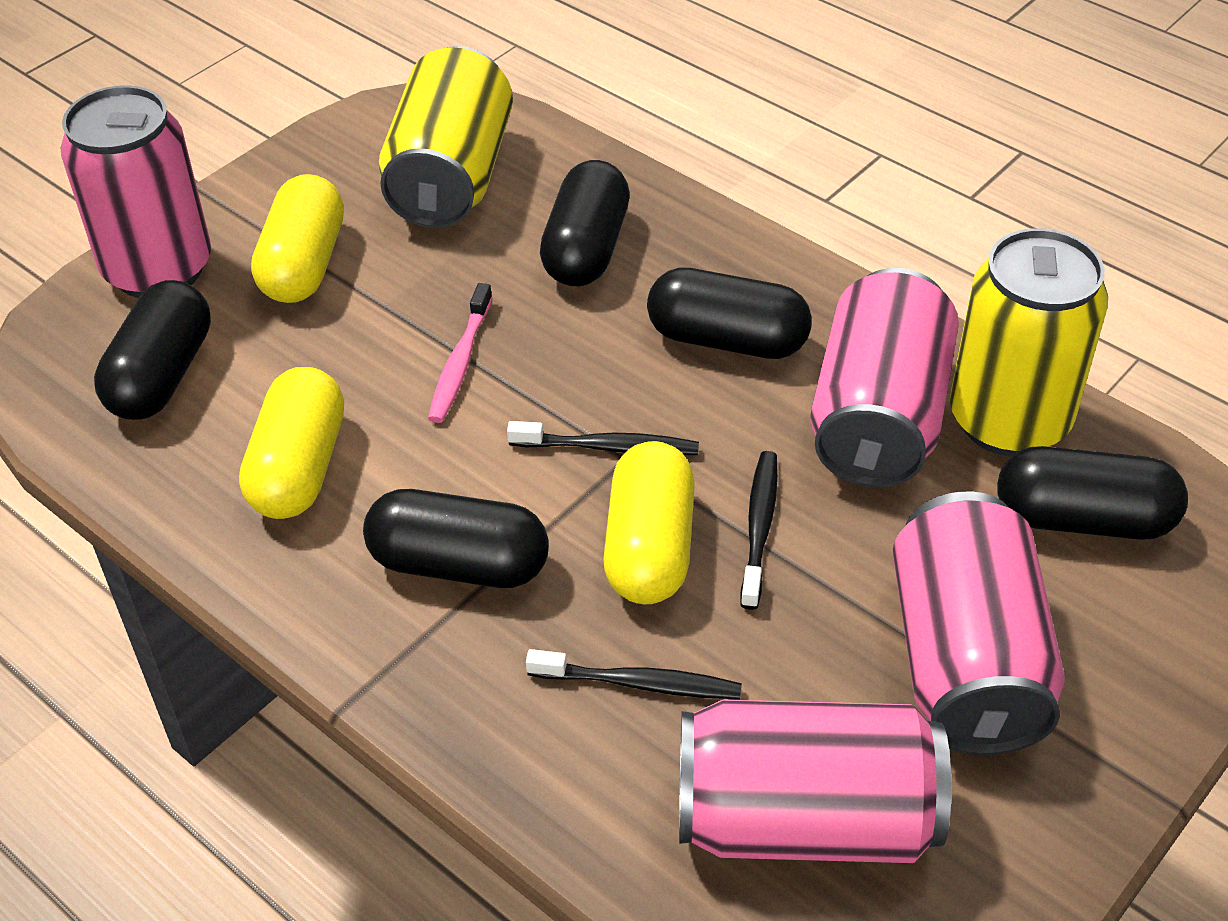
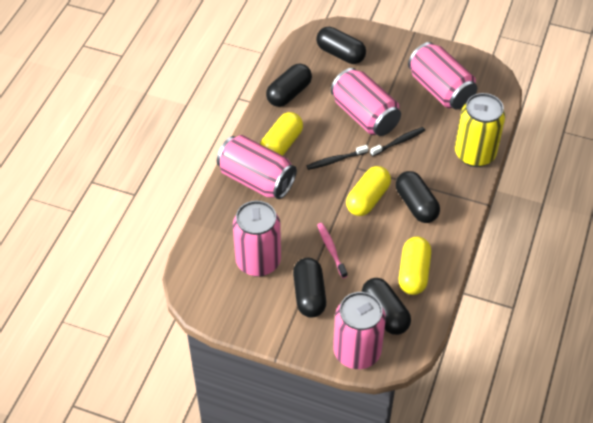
black toothbrush: [507,421,699,455] [526,649,742,699] [740,451,778,610] = 3 -> [307,145,368,170] [370,127,425,156] = 2
pink can: [61,85,211,298] [679,700,951,863] [810,268,959,487] [892,491,1065,755] = 4 -> [217,135,297,199] [233,201,281,277] [331,68,401,136] [333,292,386,369] [408,42,477,110] = 5
yellow can: [379,46,513,228] [950,228,1108,457] = 2 -> [455,93,505,167] = 1

